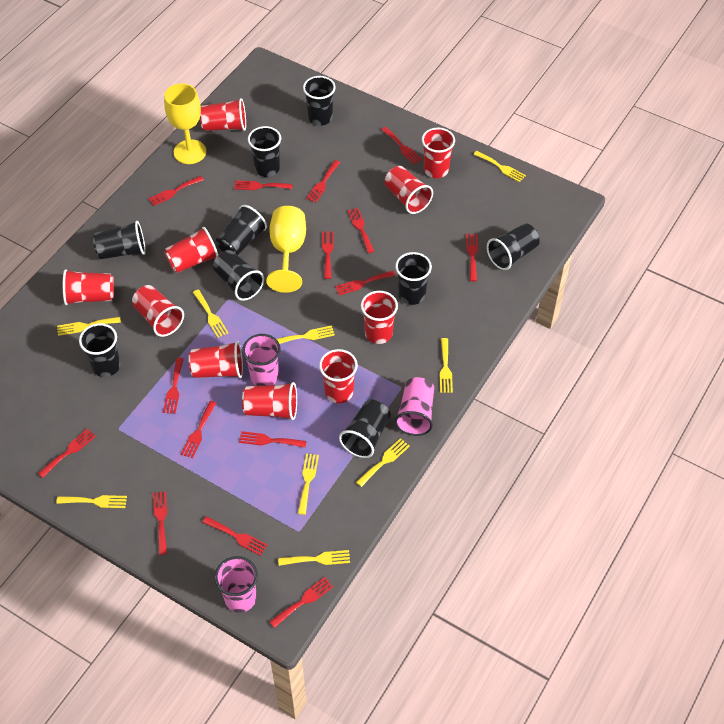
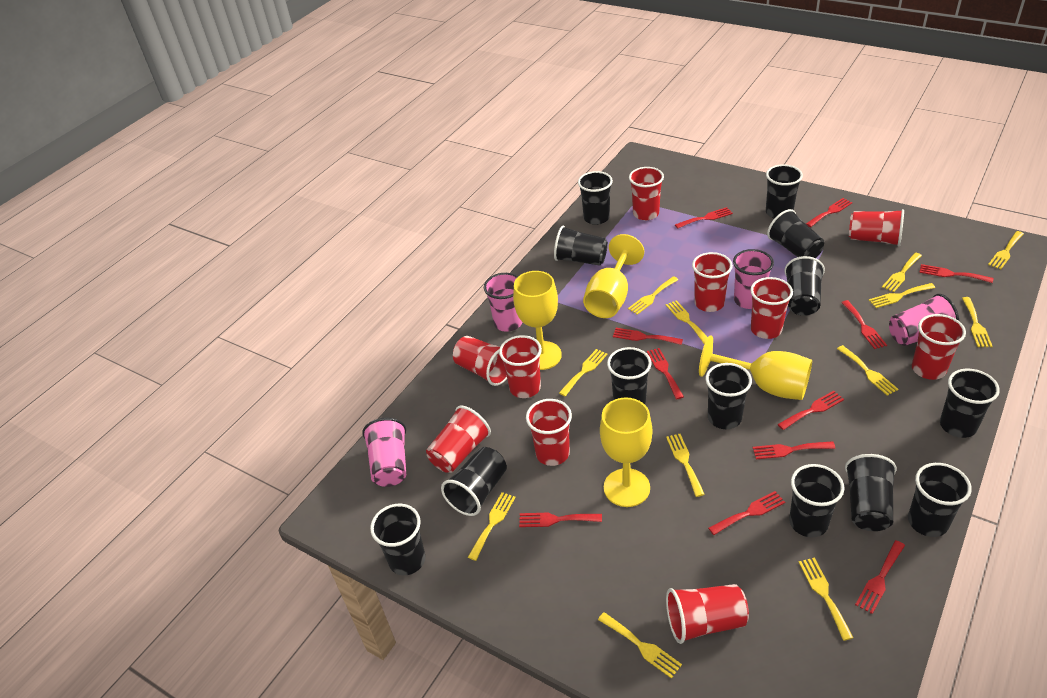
black cup: [79,323,120,377] [93,221,146,259] [213,250,264,301] [216,205,267,255] [248,126,281,177] [303,76,336,126] [339,400,391,458] [395,252,432,305] [487,224,540,270] = 9 -> [370,504,425,575] [441,447,507,516] [554,226,608,266] [578,171,613,225] [607,347,652,404] [705,363,752,429] [766,164,803,218] [767,209,824,258] [784,256,825,316] [789,464,844,537] [845,454,897,531] [908,463,972,537] [940,369,1000,438] = 13
pink cup: [215,556,258,613] [242,334,281,386] [395,377,434,436] = 3 -> [362,418,406,487] [484,273,523,332] [733,249,774,309] [889,294,959,346] = 4
red fork: [38,429,96,478] [148,176,204,206] [153,491,167,555] [163,358,184,414] [181,401,217,458] [202,516,268,556] [234,181,293,190] [239,431,306,448] [269,577,333,628] [306,160,340,203] [322,232,334,279] [335,271,396,296] [347,208,374,253] [381,127,422,165] [466,234,478,281] = 15 -> [519,513,602,527] [613,328,683,345] [647,348,684,399] [675,207,733,229] [708,491,785,535] [753,441,835,459] [777,391,844,430] [806,198,853,227] [841,300,887,349] [855,540,905,614] [919,264,993,283] = 11
yellow fork: [56,495,127,508] [57,317,121,336] [193,290,228,338] [277,325,335,344] [278,550,350,566] [298,453,319,515] [356,438,410,487] [440,338,453,393] [473,151,526,182] = 9 -> [468,492,516,561] [559,349,608,396] [598,612,682,679] [628,276,678,315] [666,300,708,344] [666,434,705,497] [799,558,853,641] [837,345,898,396] [869,283,935,308] [882,253,922,292] [962,297,993,347] [988,231,1024,269] = 12
yellow goblet: [164,83,206,164] [266,206,306,293] = 2 -> [513,271,562,370] [583,234,644,318] [600,397,652,507] [699,335,812,400] = 4

